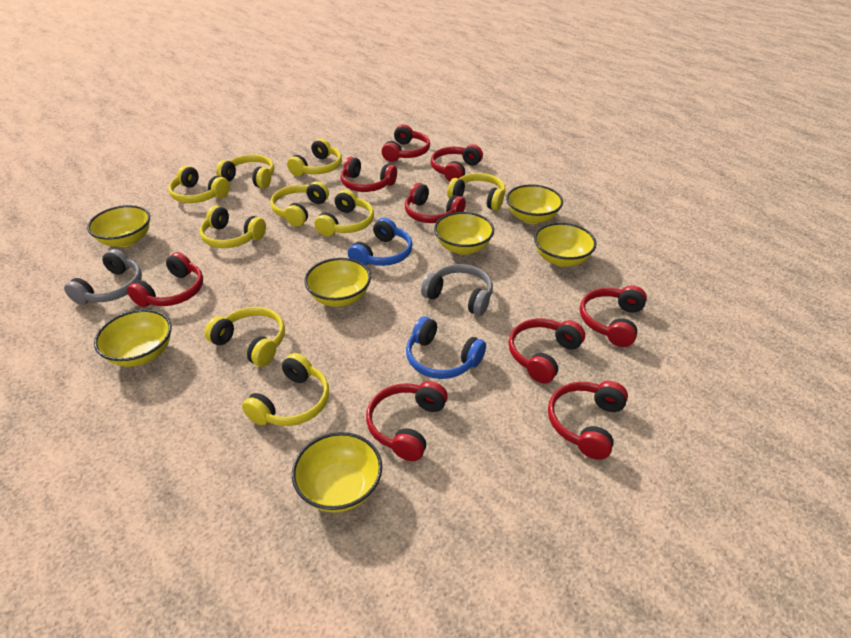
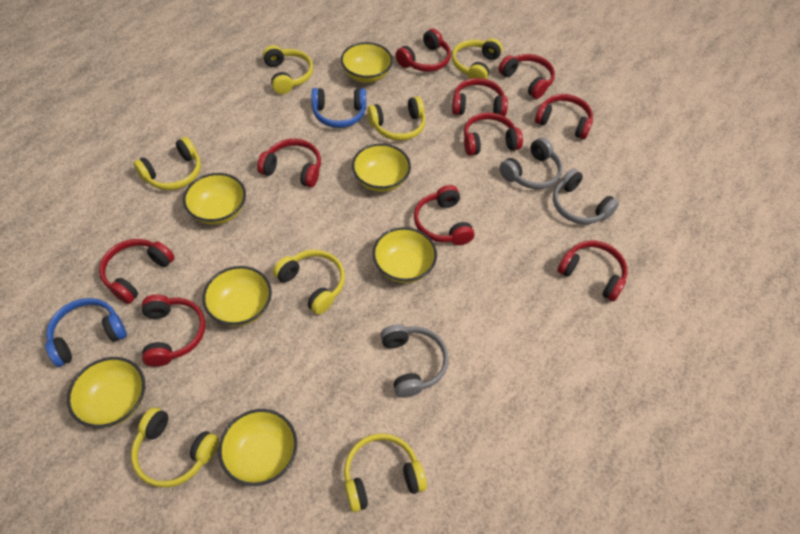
grey headphones: [64,249,142,305] [421,264,493,316] = 2 -> [380,324,449,398] [499,137,563,189] [553,168,619,224] = 3
red headphones: [127,252,203,307] [341,157,397,192] [366,381,448,461] [382,124,430,162] [405,183,466,223] [431,144,483,182] [508,318,585,384] [548,381,628,460] [580,285,647,347] = 9 -> [99,239,174,304] [142,295,206,367] [257,139,321,188] [395,28,451,72] [414,185,475,245] [452,78,508,116] [464,112,523,156] [498,54,555,99] [535,94,593,139] [557,241,628,301] = 10
yellow headphones: [168,166,230,203] [200,206,266,248] [205,307,285,367] [216,154,274,188] [242,353,329,426] [270,181,329,227] [287,138,342,176] [314,190,374,236] [447,173,506,211] = 9 -> [131,408,219,488] [134,137,201,190] [263,45,313,94] [273,250,345,315] [344,433,427,512] [367,96,426,141] [452,38,503,79] = 7

